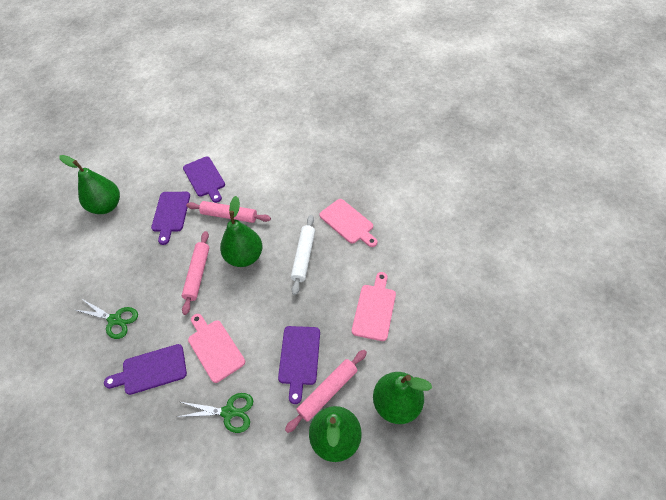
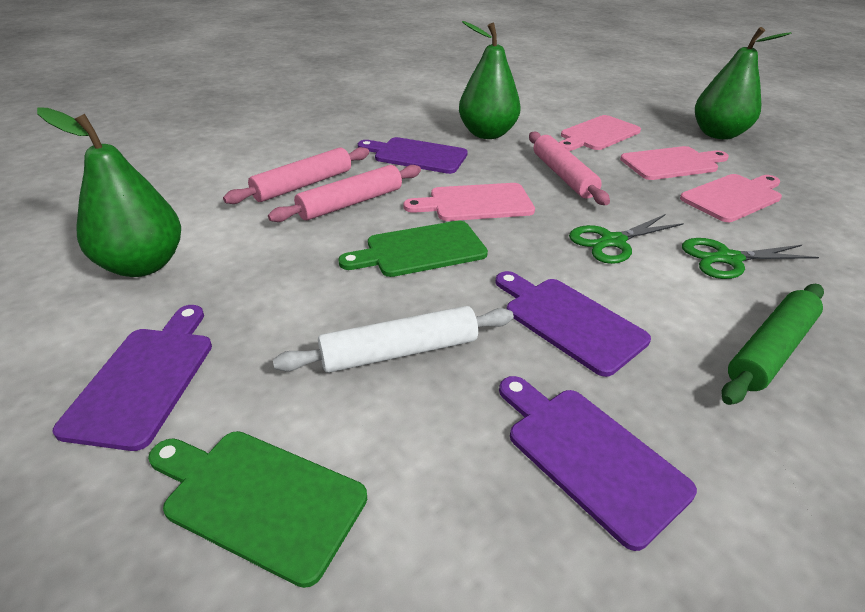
green cutting board: none = 0 -> [148,431,367,588] [338,221,488,277] = 2
green pear: [59,155,120,214] [220,196,262,267] [309,406,362,462] [373,372,432,424] = 4 -> [37,108,181,277] [459,21,521,139] [695,27,792,140] = 3
green rolling pin: none = 0 -> [721,284,824,405] = 1
pink cutting board: [188,314,245,383] [319,199,377,247] [352,272,396,341] = 3 -> [404,183,535,221] [559,115,641,151] [620,146,729,180] [680,174,782,222] = 4

